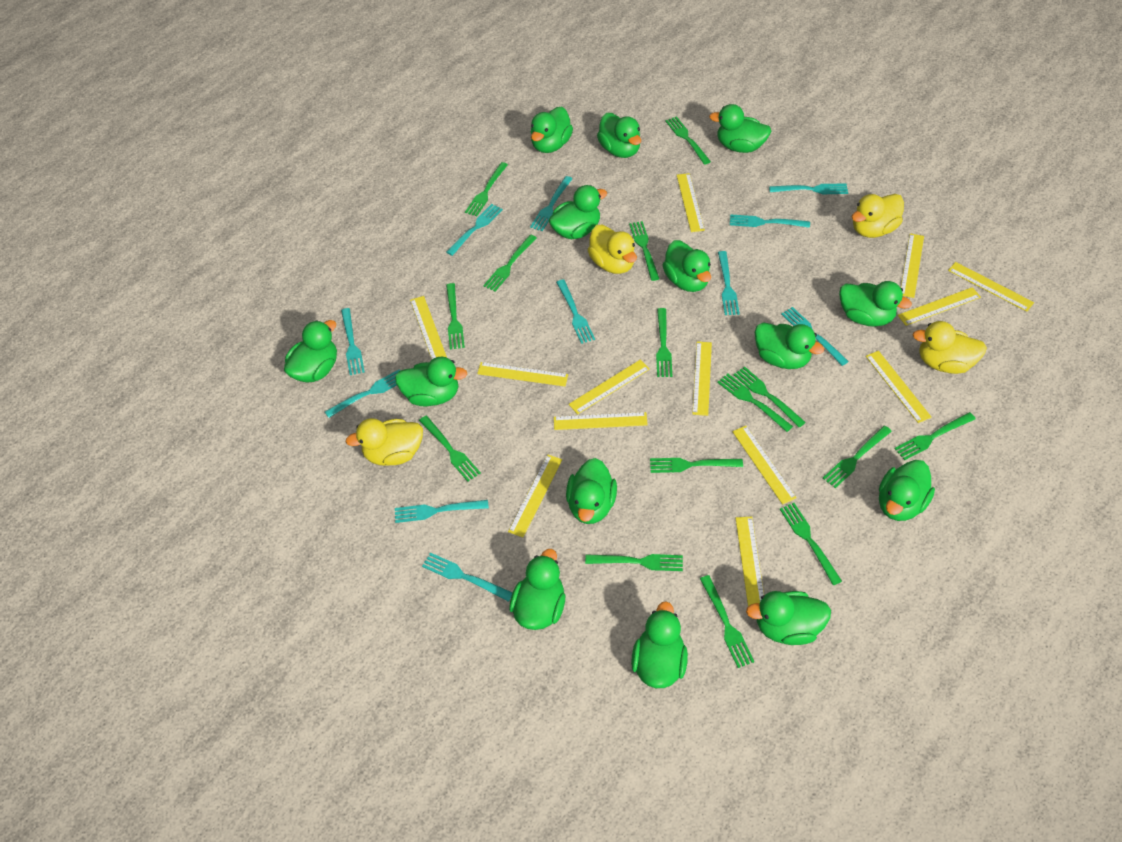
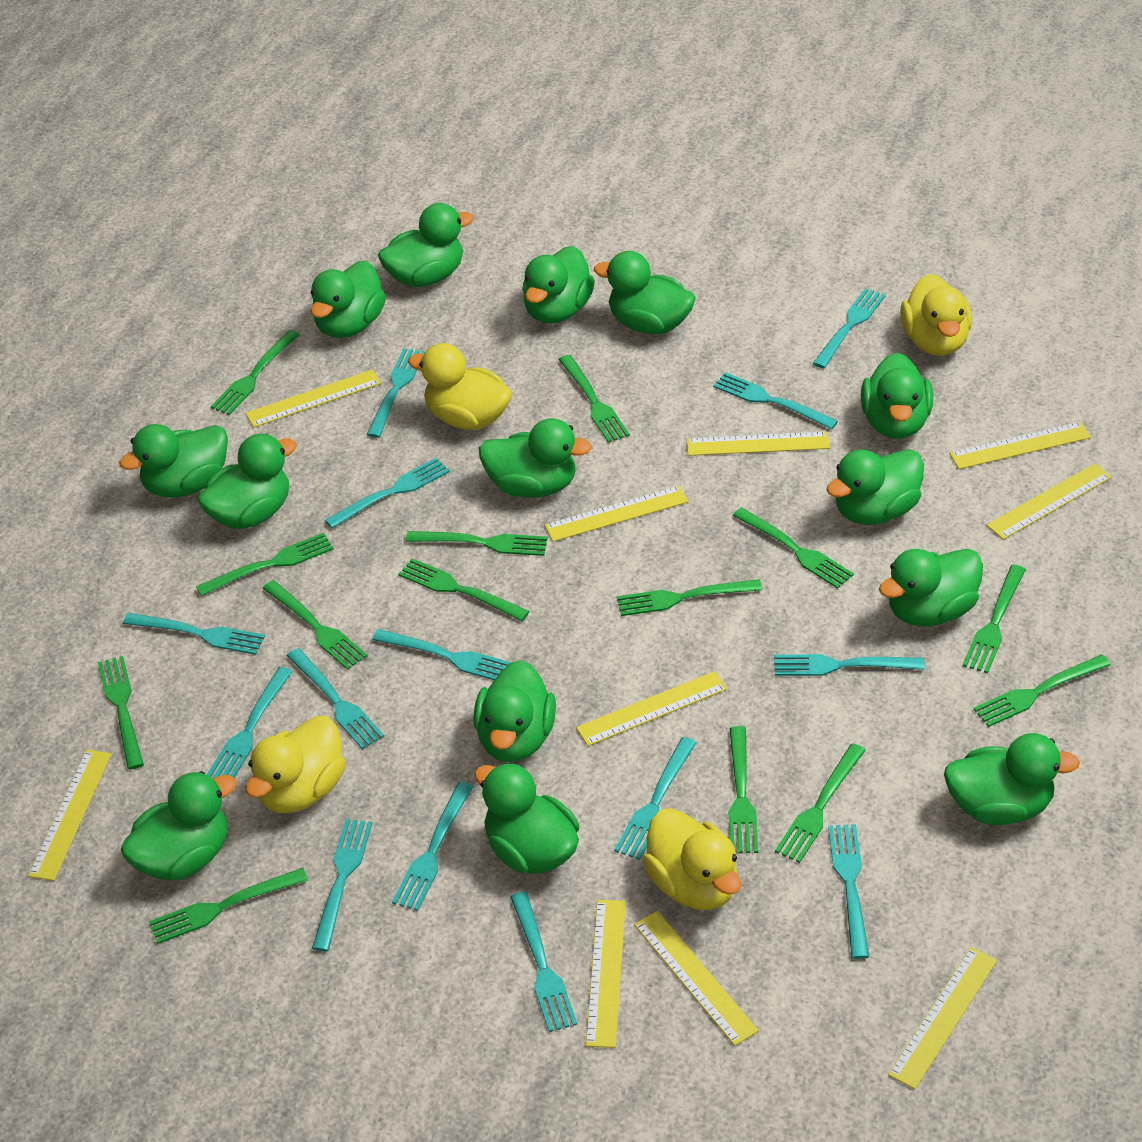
green fork: [419,416,481,482] [446,283,465,349] [465,162,508,216] [483,234,537,292] [585,554,683,571] [629,221,659,281] [650,458,743,473] [656,308,672,377] [665,116,711,165] [700,575,754,668] [717,373,793,432] [734,366,806,428] [780,503,842,585] [823,426,892,488] [895,412,976,460] = 15 -> [98,656,144,770] [149,868,308,944] [196,533,334,596] [211,330,300,415] [262,580,367,670] [398,558,530,621] [406,531,547,556] [558,355,630,443] [617,579,762,616] [728,726,758,853] [733,507,854,589] [775,743,866,863] [963,565,1026,673] [973,655,1111,727] = 14
turquoise fork: [325,369,400,418] [341,308,365,375] [395,500,489,523] [422,553,513,602] [446,204,503,256] [530,176,572,231] [556,279,595,344] [718,251,740,315] [730,214,810,228] [769,183,848,194] [781,307,849,366] = 11 -> [123,613,265,655] [207,667,293,778] [287,648,384,749] [312,819,372,951] [325,458,450,528] [367,348,425,438] [372,629,512,680] [392,782,473,911] [510,892,577,1032] [614,737,696,860] [713,372,838,430] [774,654,925,676] [813,288,886,368] [828,824,869,959] = 14
yellow ruler: [410,296,447,359] [477,362,568,386] [508,455,562,537] [554,412,648,430] [568,359,650,414] [677,173,705,232] [692,341,712,416] [732,426,797,505] [736,517,764,606] [866,351,932,423] [898,287,981,326] [901,233,924,298] [948,262,1034,312] = 13 -> [28,750,111,881] [246,369,381,427] [545,486,689,542] [576,671,727,746] [586,900,626,1048] [634,911,759,1046] [687,432,830,456] [888,947,997,1089] [949,422,1091,469] [987,464,1112,540] = 10

